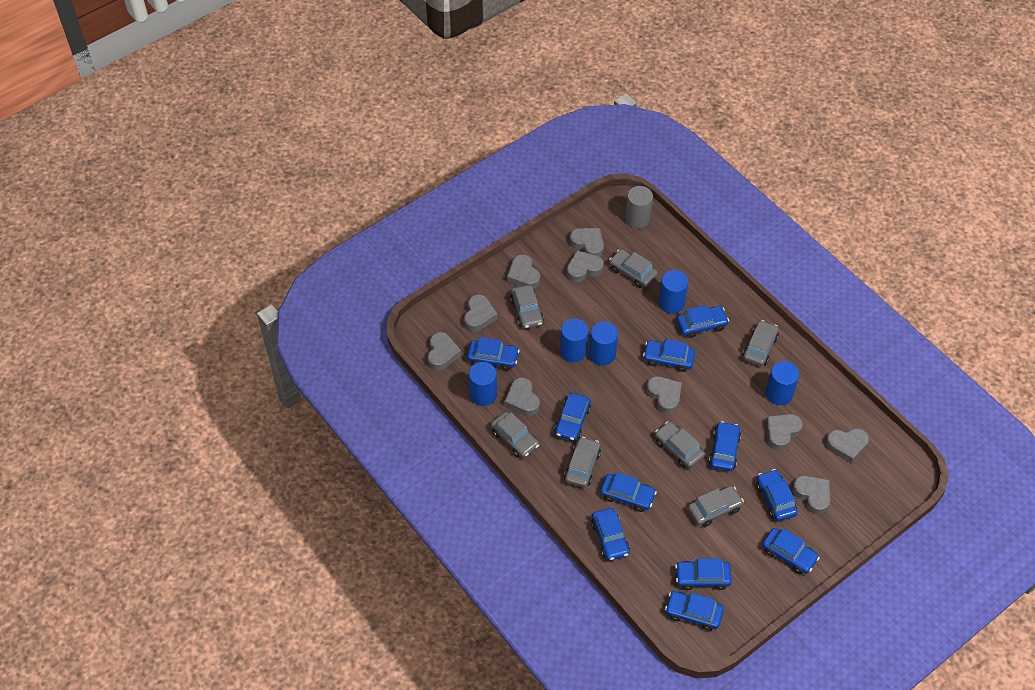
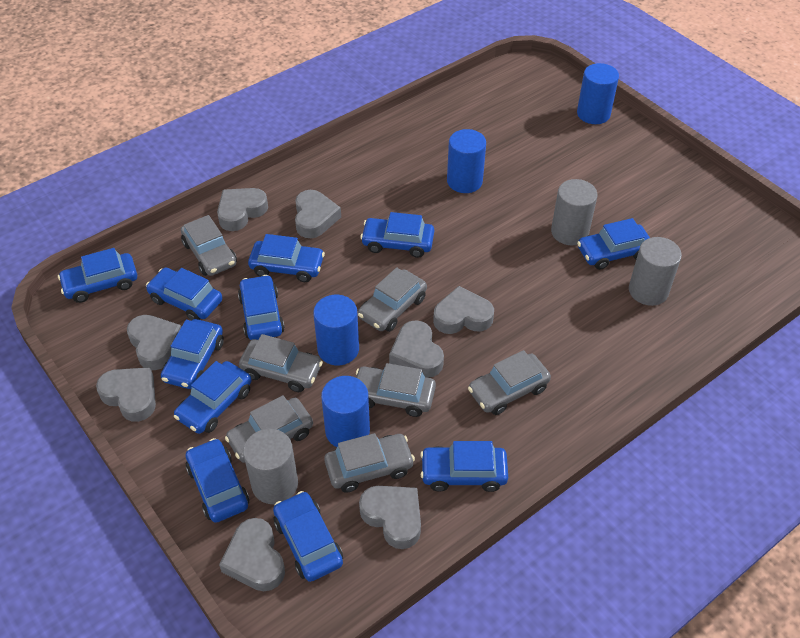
blue cylinder: [469,362,497,406] [560,318,589,362] [589,322,618,365] [659,270,688,313] [766,361,799,405] = 5 -> [313,295,359,365] [321,376,370,447] [447,129,486,193] [577,63,619,124] = 4
grey cylinder: [625,186,653,229] = 1 -> [243,429,298,504] [551,179,597,245] [629,237,682,306] = 3
grey heart: [428,332,461,371] [464,294,498,332] [504,377,540,416] [507,254,540,289] [567,250,604,282] [570,228,604,257] [646,376,682,414] [766,414,803,450] [792,475,830,515] [826,428,869,463] = 10 -> [96,367,156,422] [127,315,181,370] [217,188,268,231] [219,518,285,591] [295,190,341,238] [359,486,421,549] [389,320,444,378] [433,286,494,334] = 8

